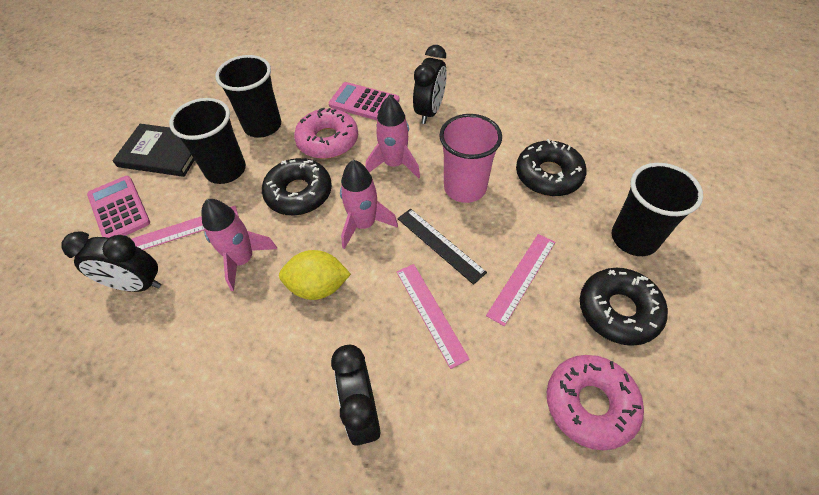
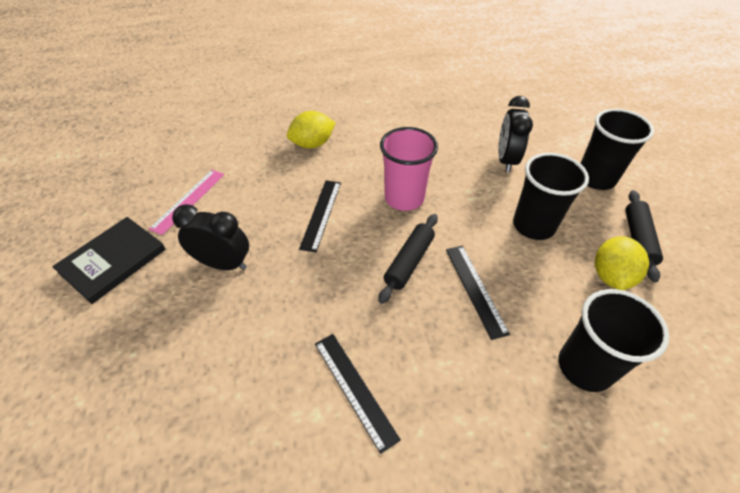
black clock: [62,232,161,292] [331,345,380,446] [413,45,447,124] = 3 -> [172,204,249,270] [498,96,533,173] = 2
black donut: [262,158,332,216] [516,139,587,196] [580,268,668,346] = 3 -> none = 0
black rolling pin: none = 0 -> [378,214,438,304] [626,190,663,283] = 2
black ruler: [397,209,487,285] = 1 -> [299,180,341,252] [315,334,401,454] [446,246,510,340] = 3
pink calculator: [87,176,150,238] [329,82,400,120] = 2 -> none = 0
pink donut: [294,108,358,159] [547,355,644,450] = 2 -> none = 0
pink rocket: [202,199,277,291] [340,160,398,249] [366,95,420,179] = 3 -> none = 0
pink ruler: [132,206,239,250] [397,264,470,369] [486,234,555,326] = 3 -> [149,170,224,235] = 1
yellow lemon: [279,250,351,300] = 1 -> [287,111,336,148] [595,236,649,290] = 2

